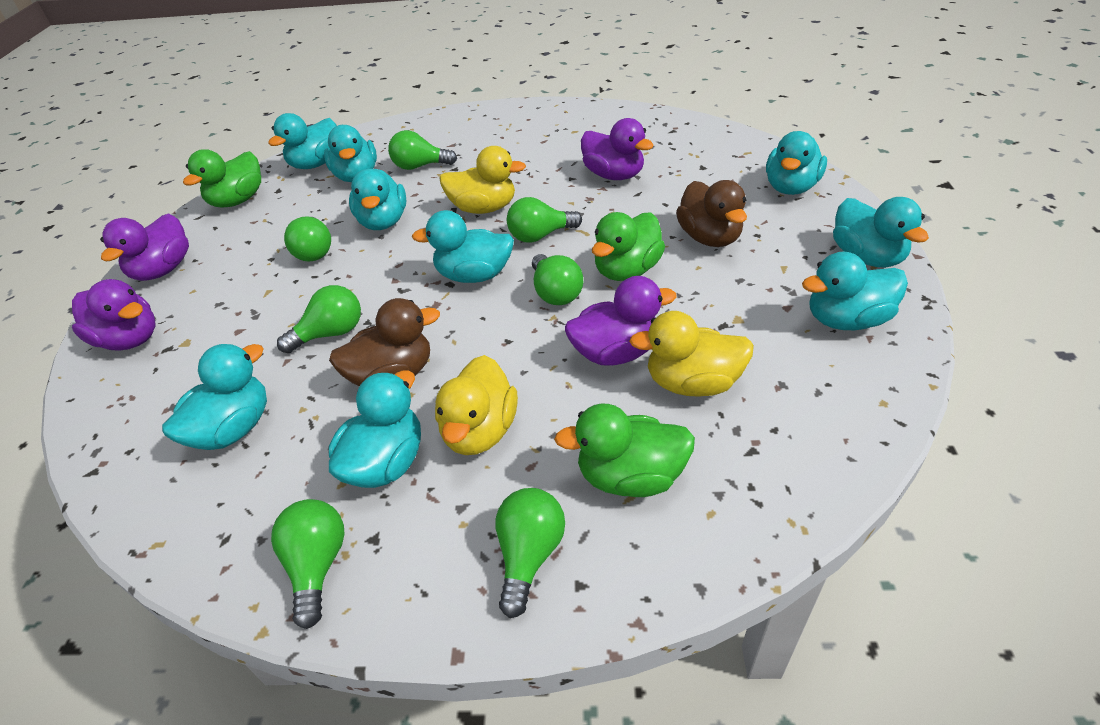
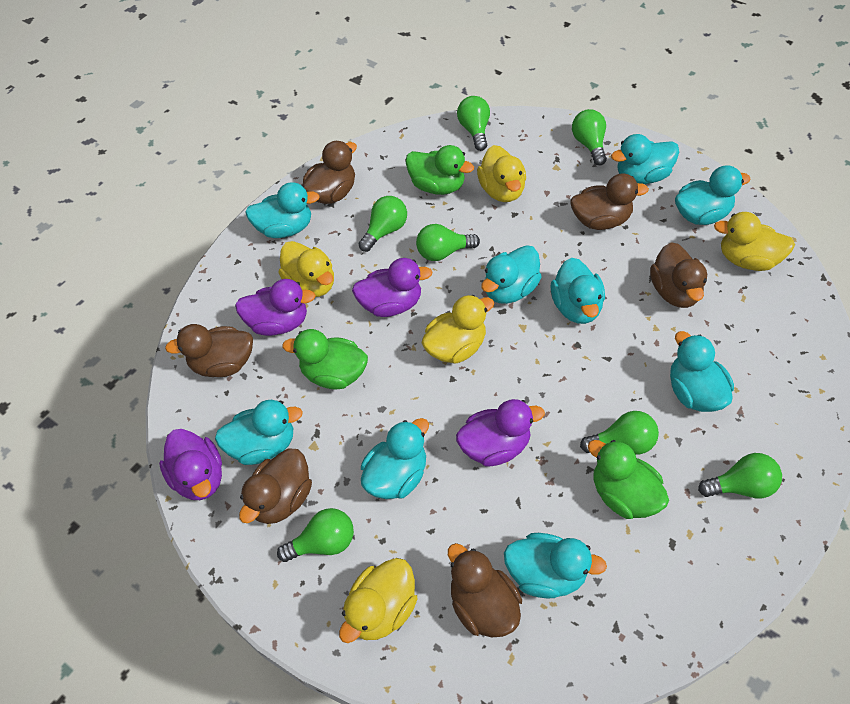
brown duck: [329,298,440,386] [676,180,747,247] = 2 -> [165,324,253,377] [239,448,312,524] [303,141,357,204] [448,543,522,637] [570,174,649,230] [650,242,707,308] = 6
yellow duck: [435,355,518,455] [439,146,526,214] [629,311,754,397] = 3 -> [278,241,334,297] [339,558,418,643] [422,295,494,364] [477,145,526,202] [714,212,795,271] = 5

